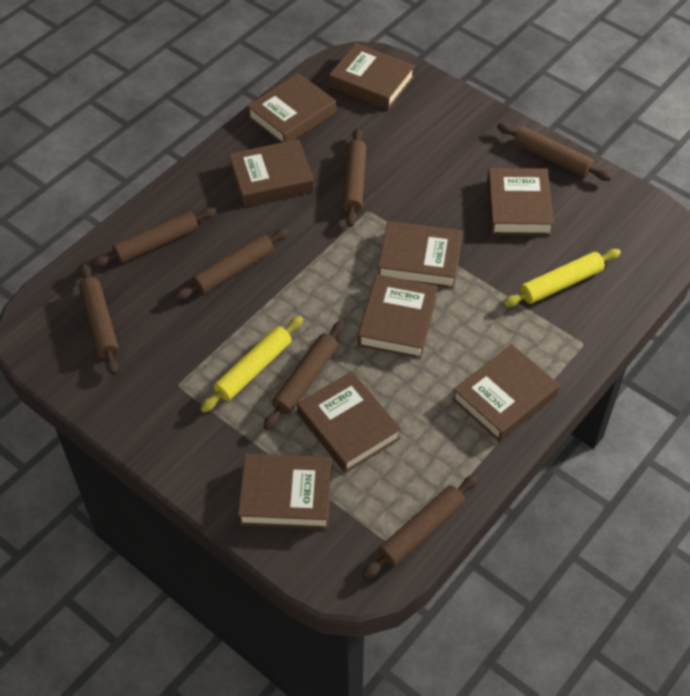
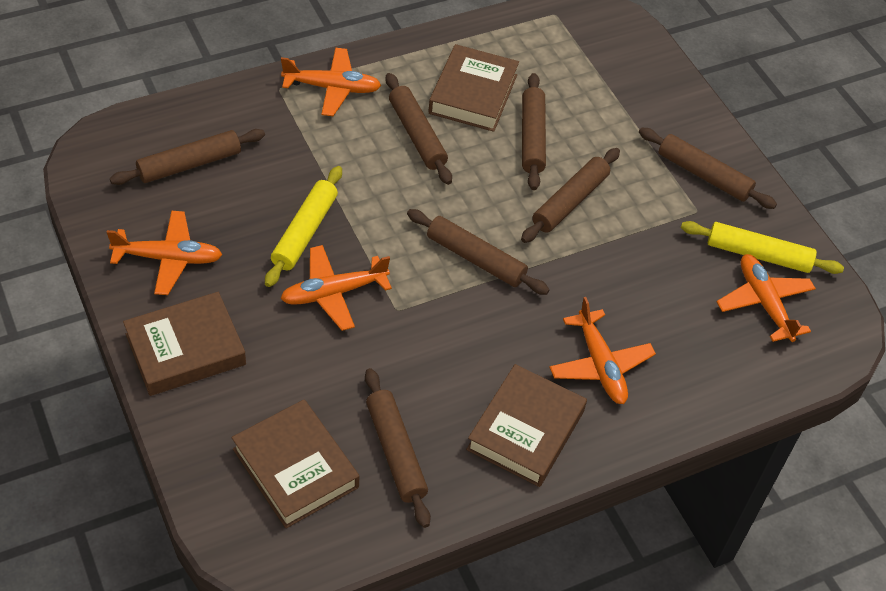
brown book: [229,139,314,206] [238,453,332,529] [247,73,336,143] [297,371,401,473] [329,43,415,110] [358,274,438,359] [378,221,463,289] [452,344,560,442] [487,168,554,235] = 9 -> [123,292,246,396] [231,399,359,528] [428,44,519,132] [466,364,587,487] = 4
orange plane: none = 0 -> [107,211,222,295] [280,245,392,331] [281,48,381,116] [549,297,656,404] [717,254,816,342] = 5

